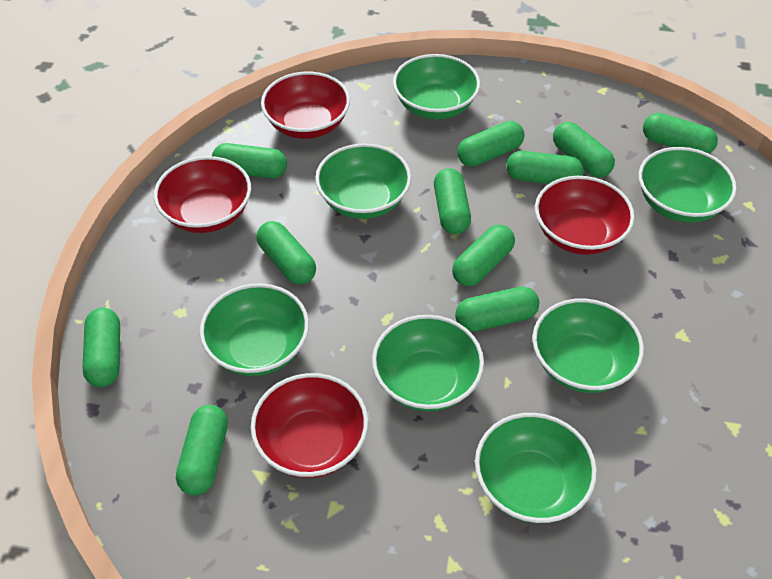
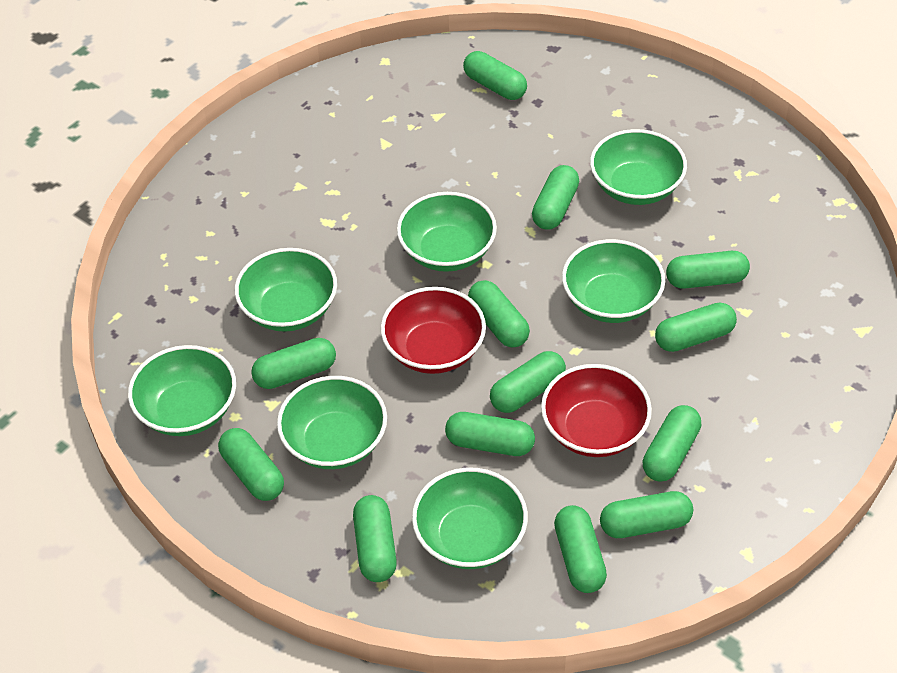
green capsule: [82,308,120,387] [176,405,228,495] [212,143,287,178] [256,221,316,285] [434,168,471,234] [452,224,515,286] [455,287,539,332] [457,121,525,167] [506,151,584,184] [553,122,615,177] [643,113,718,154] = 11 -> [218,428,284,501] [251,338,336,389] [353,495,397,582] [445,412,535,456] [463,51,527,100] [468,280,530,348] [490,351,566,413] [532,165,579,230] [554,505,607,593] [600,491,693,538] [643,405,702,482] [655,303,737,352] [666,251,750,289] = 13
red bowl: [154,156,251,233] [251,373,368,478] [261,72,350,139] [535,176,635,255] = 4 -> [381,287,486,374] [541,364,652,457] = 2

